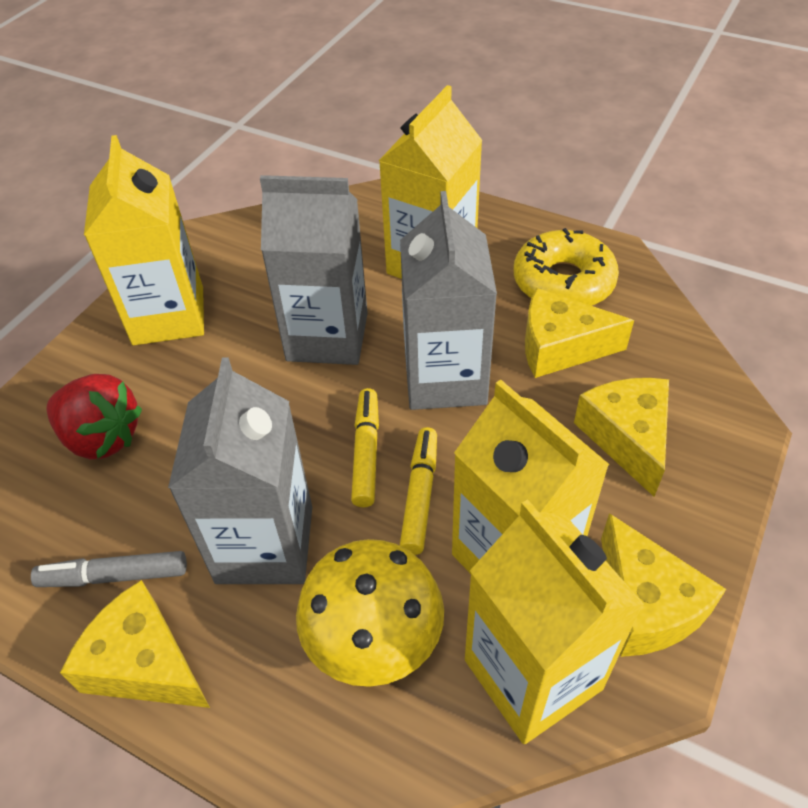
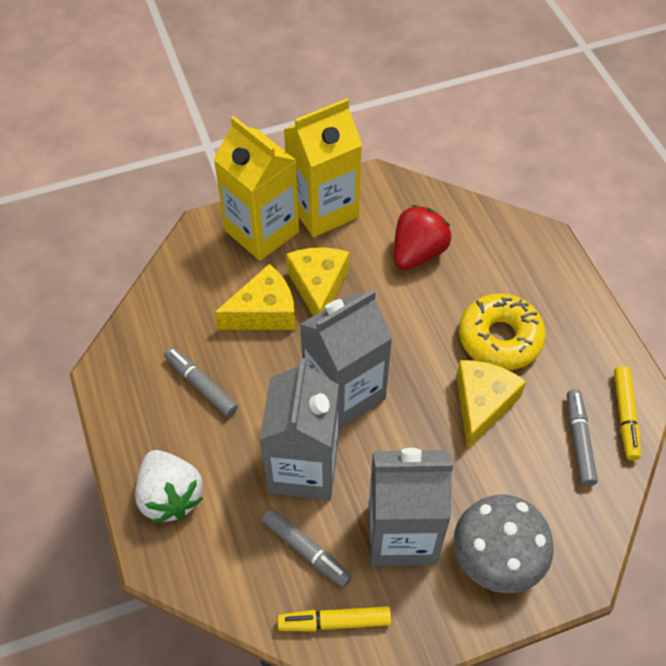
grey marker: [31,551,187,587] = 1 -> [164,347,238,417] [261,508,352,587] [567,389,598,486] = 3
grey mushroom: none = 0 -> [453,495,554,593] = 1
white strawberry: none = 0 -> [135,450,204,523] = 1
yellow carton: [84,135,204,345] [379,85,483,279] [452,379,610,574] [465,499,644,744] = 4 -> [214,116,299,261] [283,98,362,237] = 2
yellow cheese: [60,580,210,708] [525,288,634,378] [574,378,669,497] [601,513,726,657] = 4 -> [215,264,295,330] [286,247,350,316] [456,360,526,449] = 3
yellow mushroom: [296,539,444,687] = 1 -> none = 0

